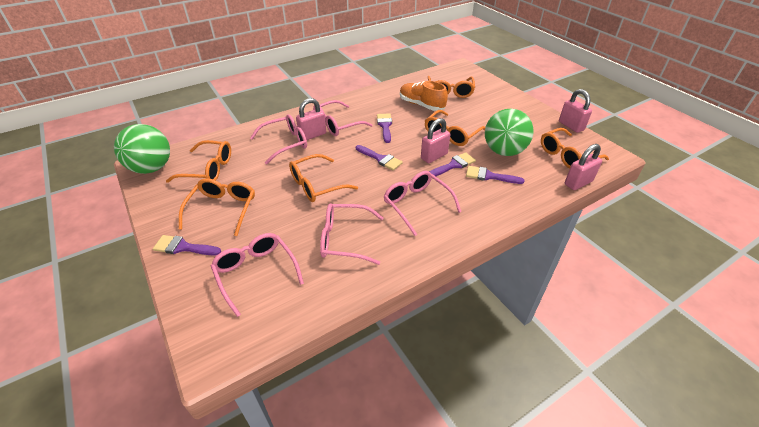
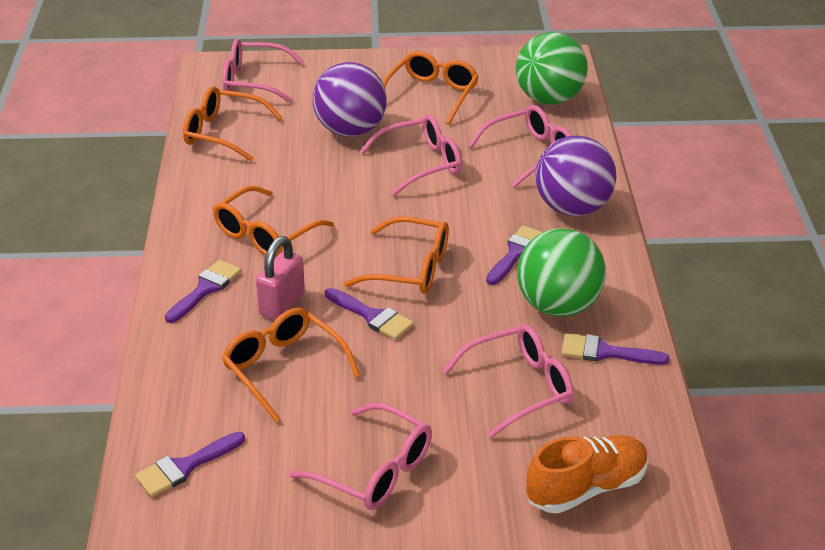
orange glasses: [166,140,231,183] [179,179,255,236] [289,154,358,202] [425,110,485,146] [428,76,475,98] [541,128,609,168] = 6 -> [183,86,283,161] [213,186,334,258] [222,308,360,422] [344,216,449,294] [383,51,479,125] = 5
pink padlock: [296,98,326,140] [421,118,450,163] [559,89,592,133] [565,144,602,190] = 4 -> [256,236,305,320] = 1
purple ball: none = 0 -> [313,62,387,137] [535,135,617,216] = 2

